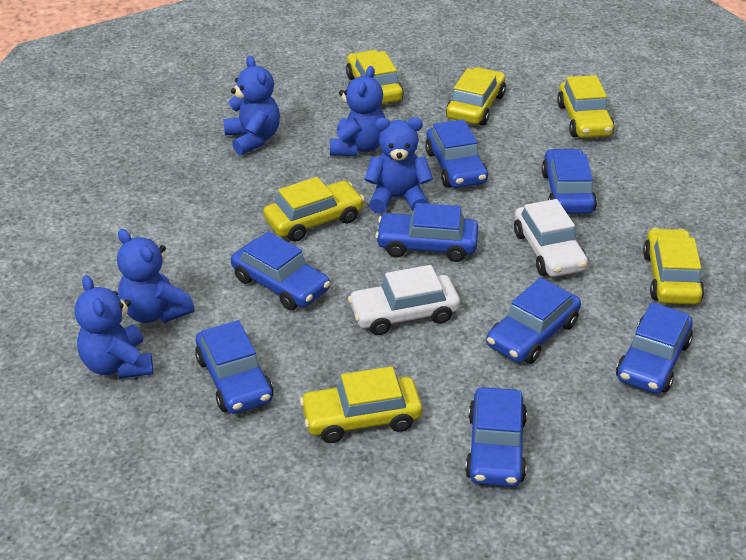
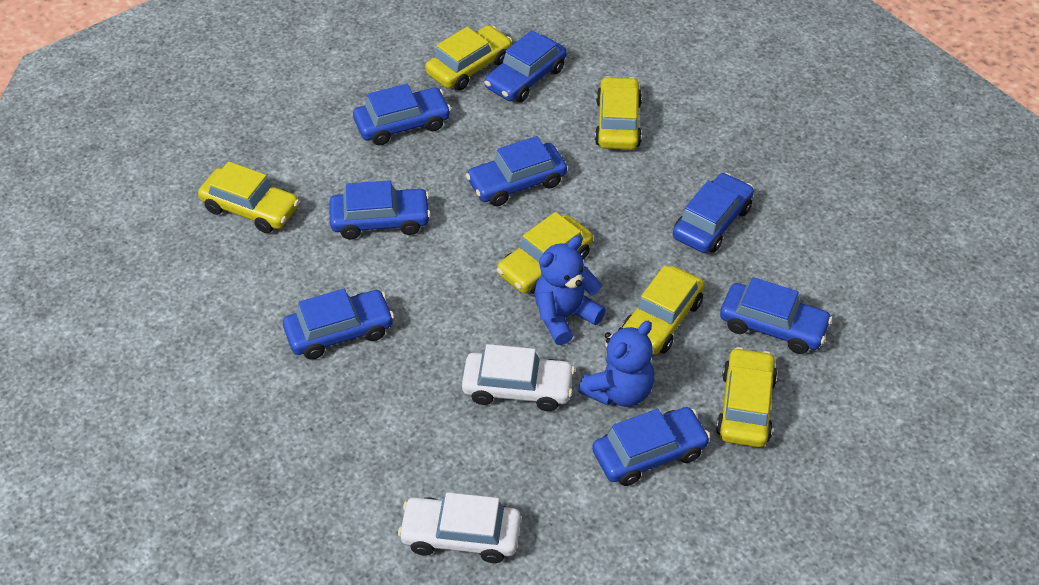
blue teddy bear: [75,275,153,379] [117,229,194,323] [223,56,280,155] [330,66,385,156] [364,117,433,214] = 5 -> [534,236,606,345] [578,321,654,407] = 2

